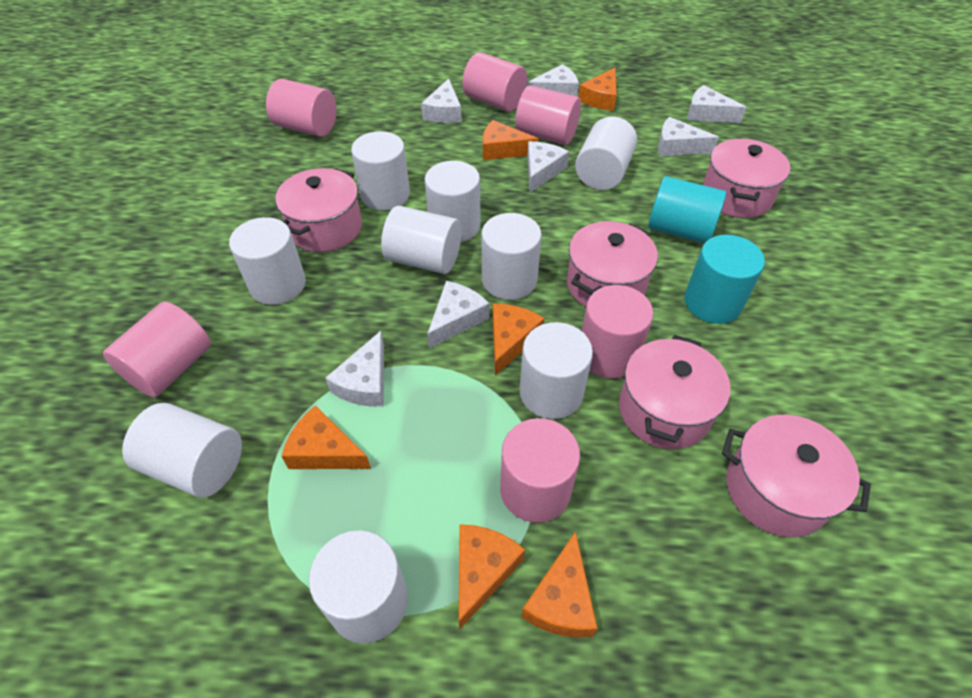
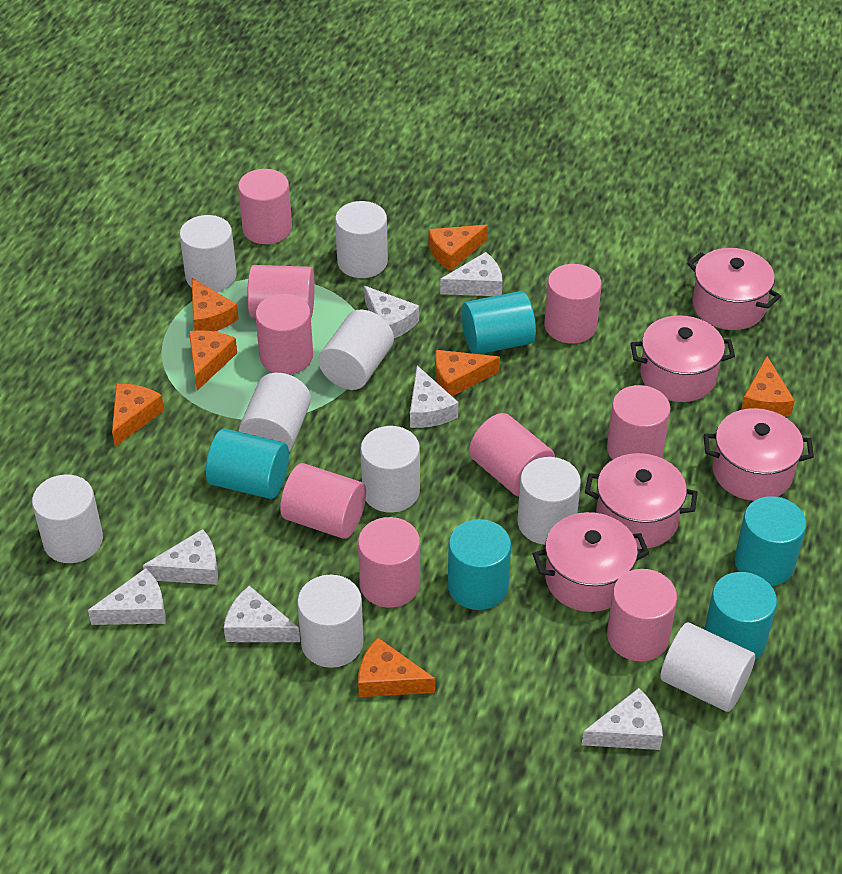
orange cheese: [281,405,371,469] [459,524,525,629] [482,120,539,160] [493,303,545,375] [521,531,598,638] [578,68,617,111] = 6 -> [112,384,164,447] [189,330,237,391] [192,278,239,332] [358,637,435,697] [428,225,488,271] [435,350,500,396] [741,356,795,417] = 7
pink cylinder: [103,302,211,397] [266,79,337,137] [463,52,527,112] [500,418,580,523] [515,85,581,145] [582,285,653,378] = 6 -> [238,169,292,244] [247,265,315,318] [255,294,313,375] [280,463,366,539] [358,517,420,608] [469,413,555,497] [544,264,602,344] [607,385,671,460] [607,569,677,662] = 9
turquoise cylinder: [648,176,726,243] [684,235,765,324] = 2 -> [206,428,289,499] [448,519,511,610] [461,291,536,354] [704,572,777,660] [735,496,806,586] = 5

